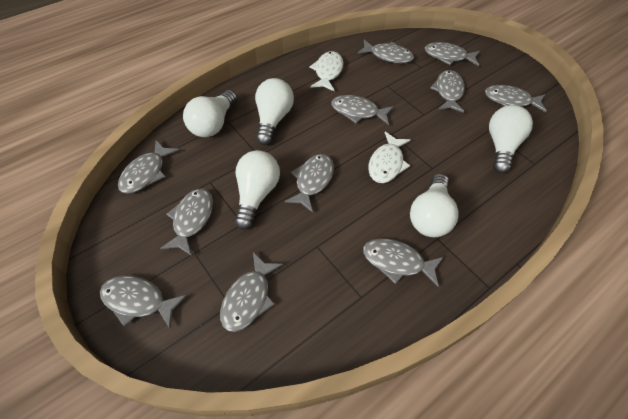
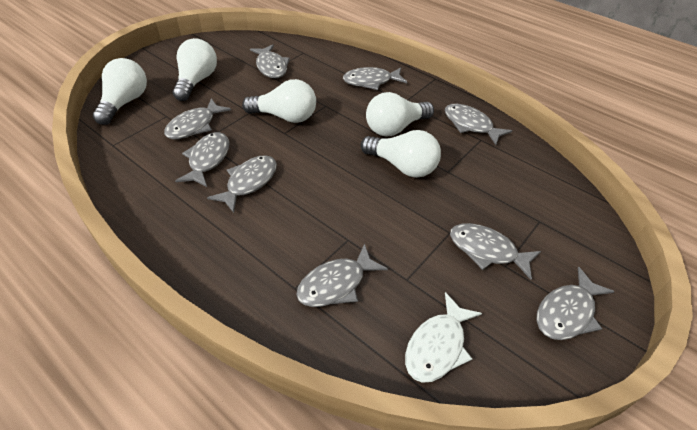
grey fish: [100,276,187,328] [118,140,179,194] [160,189,213,256] [220,252,283,332] [284,154,334,213] [331,95,394,125] [357,39,414,63] [363,238,444,287] [425,42,480,66] [430,70,465,113] [485,85,547,112] = 11 -> [164,98,231,139] [175,132,230,187] [207,155,277,213] [250,45,290,78] [296,243,388,307] [343,67,407,90] [445,104,512,145] [450,223,541,280] [536,267,615,340] = 9
white fish: [309,51,344,92] [368,132,411,183] = 2 -> [405,292,482,383] = 1

